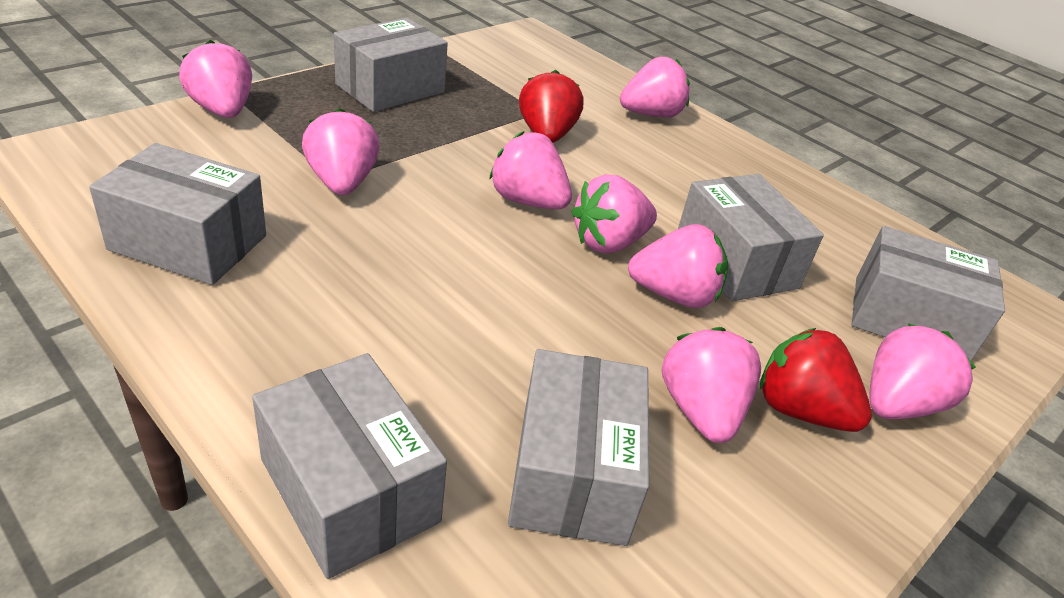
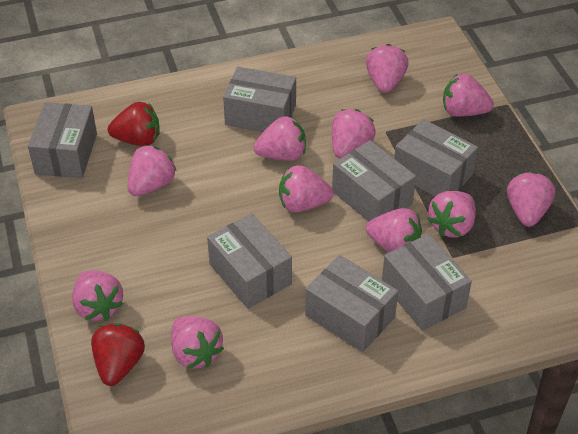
grey box: [89,143,266,285] [252,353,447,579] [334,18,448,112] [508,349,649,546] [678,174,824,301] [852,226,1005,361] = 6 -> [28,102,97,178] [207,213,292,309] [223,67,296,132] [305,255,398,352] [332,140,416,222] [382,234,472,331] [394,119,478,197] = 7
pink strawberry: [179,40,252,118] [302,108,380,195] [489,131,572,209] [572,174,657,253] [620,57,690,118] [628,224,728,308] [662,327,761,443] [870,323,976,419] = 8 -> [72,271,124,321] [128,145,177,196] [171,316,224,369] [253,116,306,161] [279,165,334,212] [332,109,376,159] [366,44,409,93] [366,208,422,252] [427,191,476,238] [443,74,494,117] [507,172,555,227] = 11

